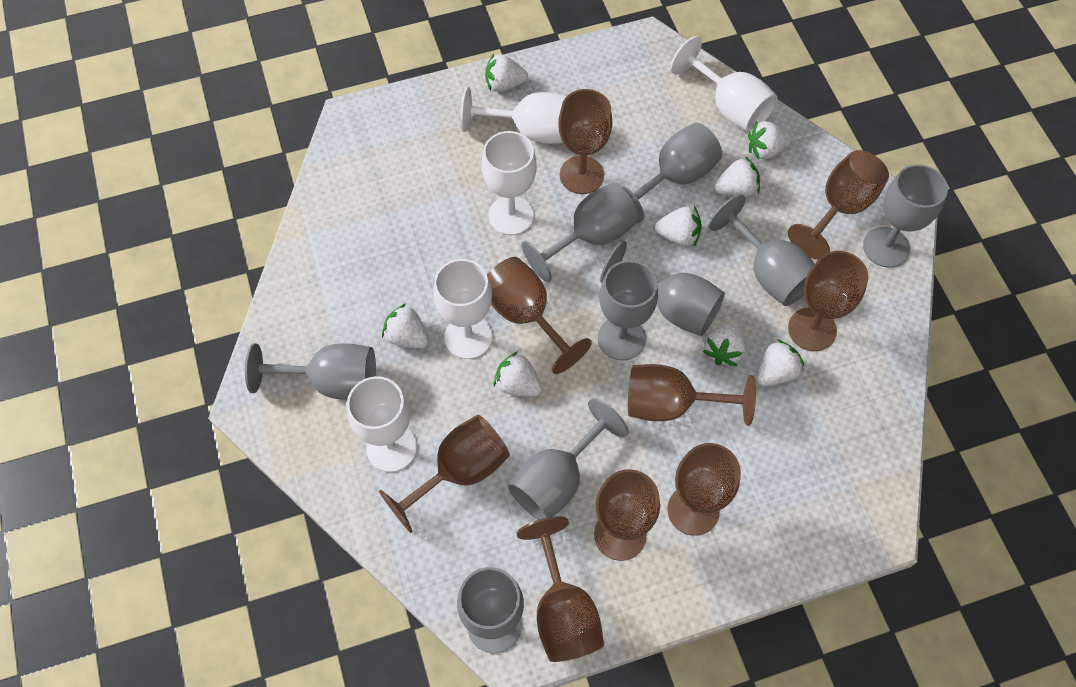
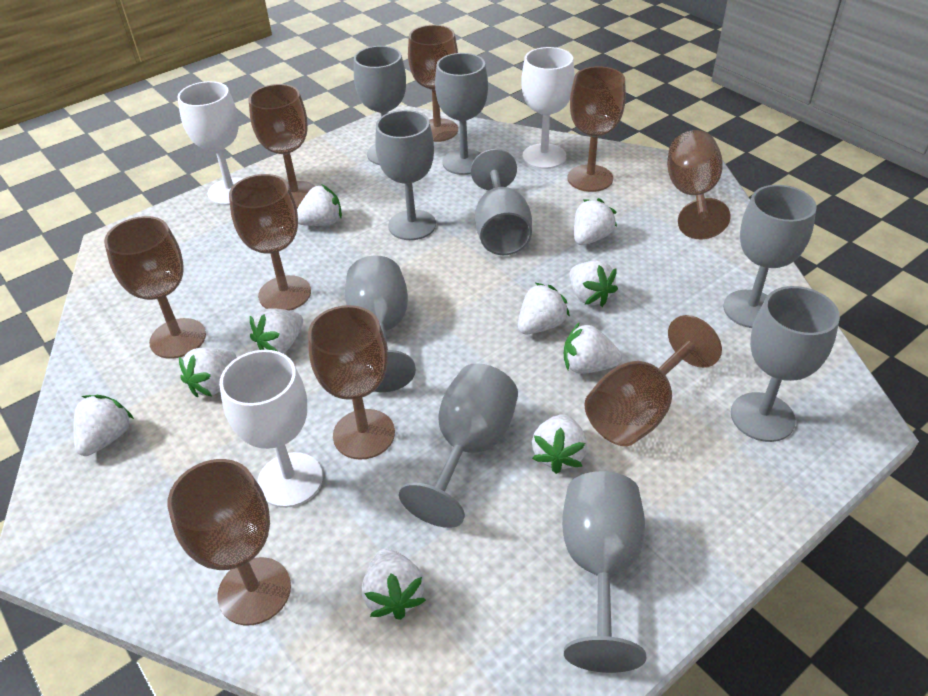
white goblet: [347,376,417,472] [433,259,493,359] [461,87,567,144] [482,131,537,235] [670,36,778,133] = 5 -> [177,81,244,205] [219,350,323,508] [521,47,575,169] = 3
white strawberry: [382,304,429,348] [485,53,528,92] [494,351,542,397] [655,206,702,247] [703,322,746,366] [715,156,760,197] [748,121,792,160] [757,339,804,386] = 8 -> [73,395,134,456] [179,348,237,398] [250,308,303,353] [297,185,342,226] [362,549,426,620] [518,283,570,334] [532,414,587,474] [564,322,622,374] [569,261,618,307] [574,198,617,245] = 10

